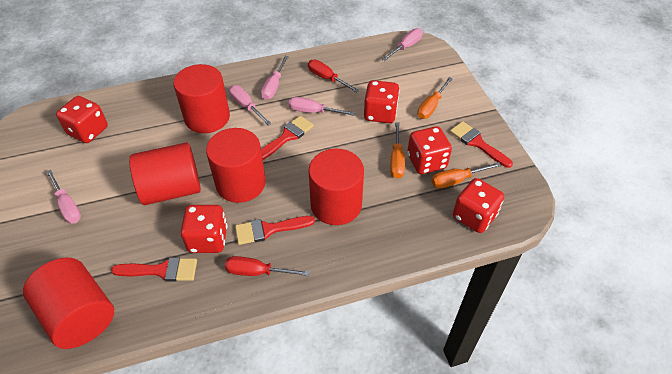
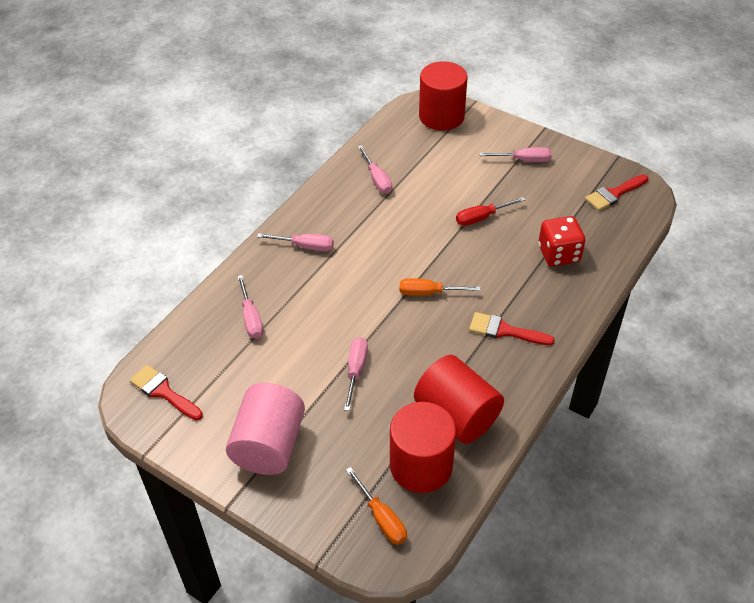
orange screwdriver: [390,122,405,179] [417,77,453,119] [431,162,501,188] = 3 -> [346,467,407,545] [399,278,481,296] = 2
pink cylinder: none = 0 -> [226,383,305,475] = 1
red brush: [111,257,197,282] [235,216,315,245] [261,116,314,160] [450,121,513,168] = 4 -> [130,365,203,420] [469,312,555,345] [585,174,648,211] = 3
red cylinder: [23,258,114,349] [129,142,201,205] [173,64,230,133] [206,128,266,203] [308,149,364,225] = 5 -> [390,402,456,493] [414,355,504,444] [419,61,468,131] = 3
red dice: [56,96,108,143] [181,205,227,253] [364,80,400,123] [407,126,452,174] [453,178,504,233] = 5 -> [538,216,585,266] = 1
red screwdriver: [225,256,309,276] [308,60,359,93] = 2 -> [456,197,525,226] = 1

